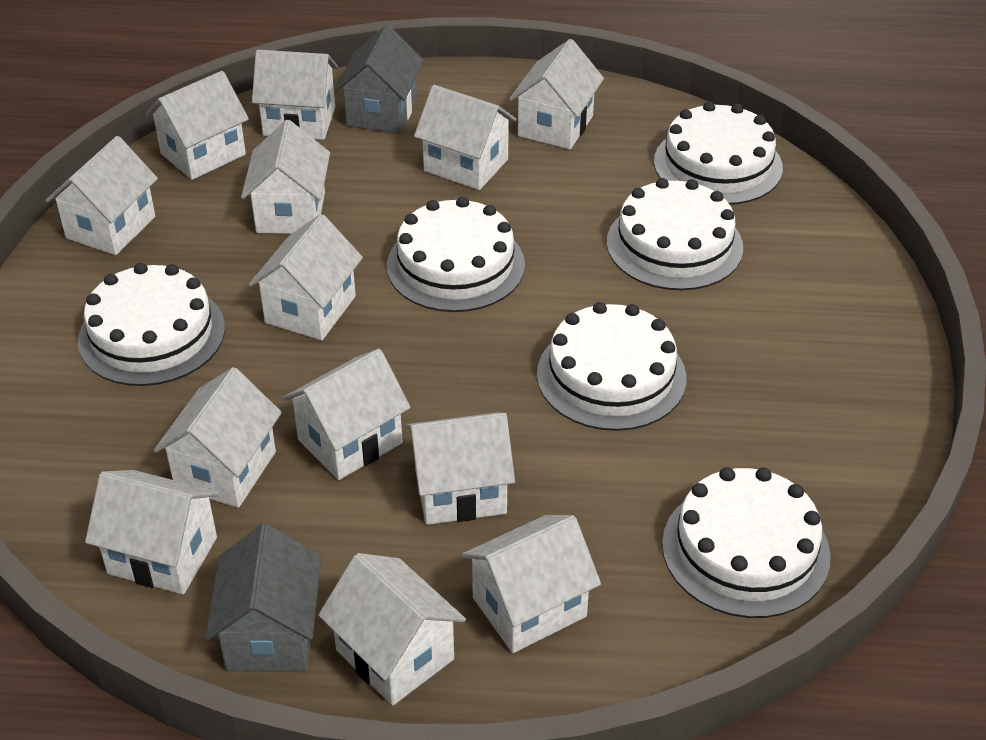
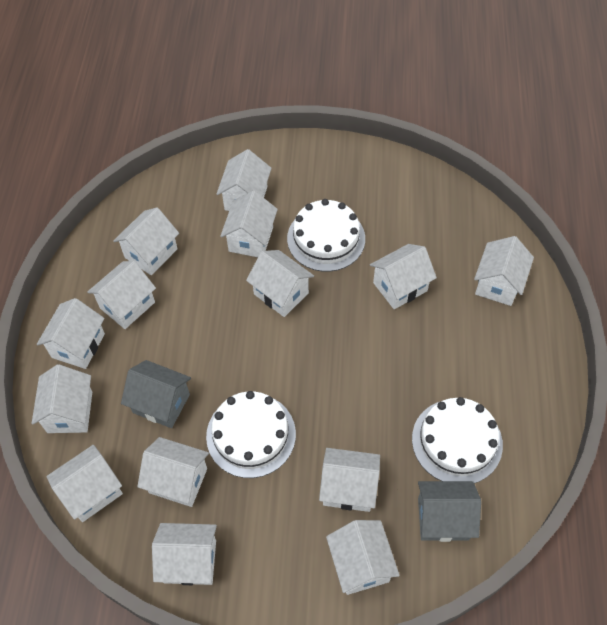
white cake: [78,263,225,386] [387,197,525,312] [537,302,686,431] [607,178,743,290] [654,102,783,205] [662,467,830,618] = 6 -> [206,391,296,478] [287,199,365,272] [412,397,503,483] = 3
white house: [46,136,158,255] [85,470,219,595] [145,71,249,180] [154,367,282,508] [241,120,330,234] [248,214,363,341] [252,50,338,140] [283,349,411,480] [318,553,466,706] [406,413,515,525] [414,85,516,190] [461,515,601,653] [509,39,604,149] = 13 -> [32,365,92,433] [37,298,105,369] [46,445,123,522] [88,261,156,329] [113,208,179,275] [137,437,209,507] [152,523,217,585] [217,149,272,211] [220,190,278,257] [246,250,314,317] [319,448,380,512] [326,520,400,595] [370,244,437,309] [474,236,534,306] = 14

